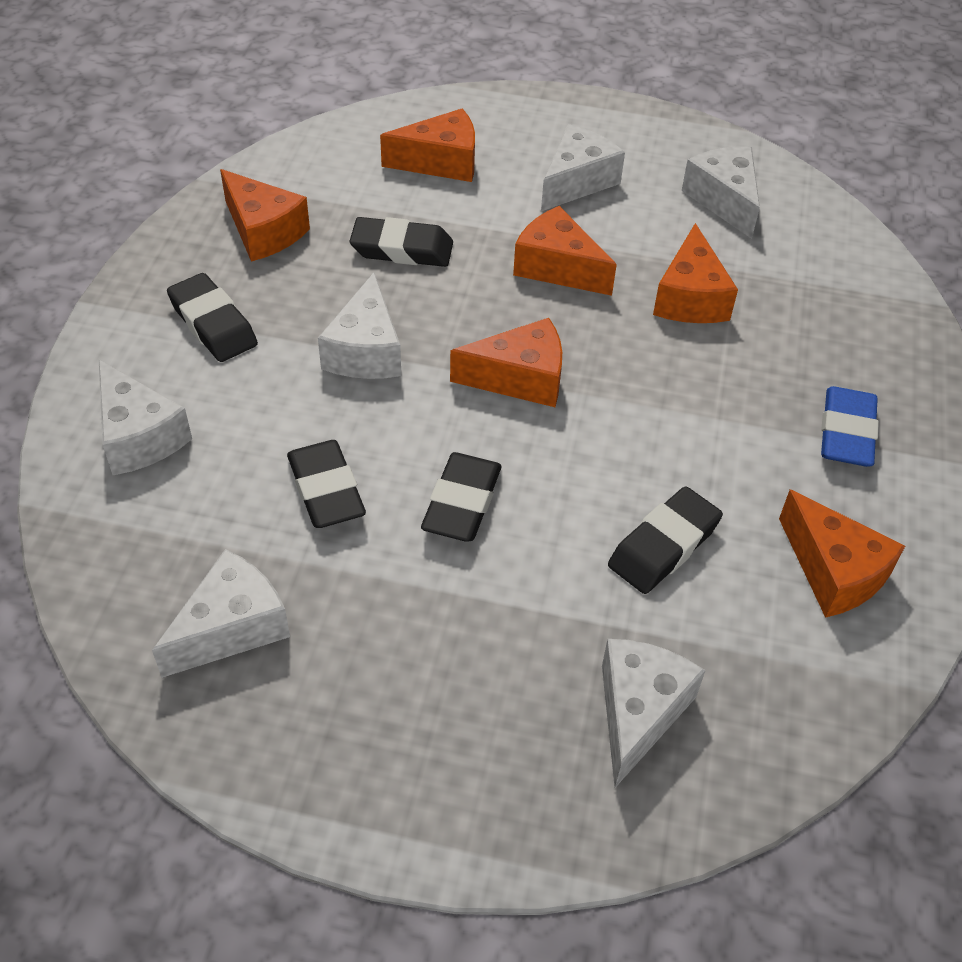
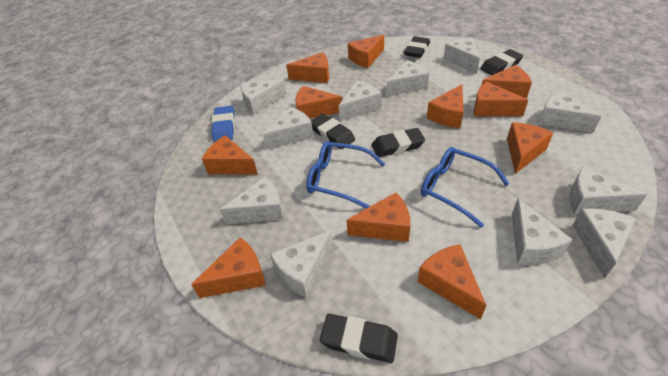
blue glasses: none = 0 -> [306,141,385,209] [421,147,510,228] = 2
orange cheese: [220,169,310,262] [380,108,475,182] [450,318,562,407] [513,206,617,296] [653,223,738,323] [779,490,905,618] = 6 -> [191,237,266,298] [202,135,258,175] [286,52,329,83] [295,86,342,119] [347,193,410,242] [348,35,384,68] [417,244,487,320] [427,84,463,128] [474,81,528,116] [481,65,532,99] [507,122,553,174] = 11
white cheese: [99,360,192,475] [152,549,290,678] [318,273,401,379] [541,124,625,211] [602,639,706,788] [682,147,760,239] = 6 -> [220,177,283,224] [241,79,287,115] [263,107,314,149] [270,230,333,298] [339,80,382,121] [386,60,429,97] [443,37,480,74] [512,198,573,265] [539,91,601,133] [569,167,647,214] [573,208,636,279] = 11

